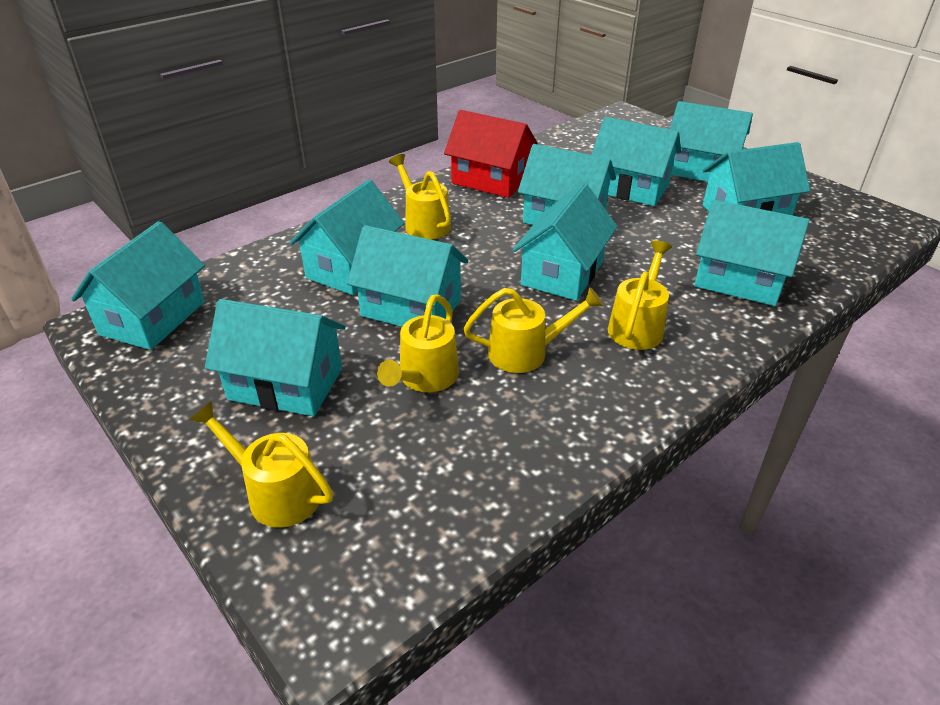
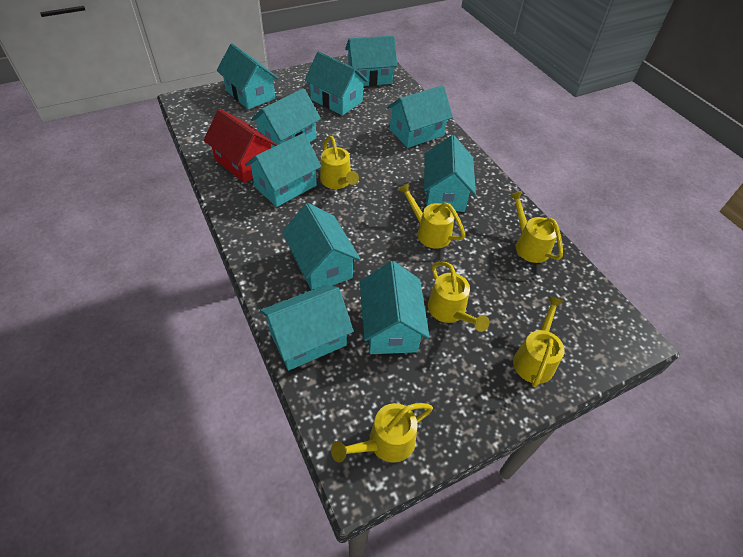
yellow watering can: [190,401,333,528] [377,294,459,392] [389,154,451,240] [463,287,604,373] [608,241,672,350] = 5 -> [320,136,359,189] [331,403,433,463] [398,183,465,249] [428,261,489,332] [509,191,563,263] [513,296,565,388] = 6

